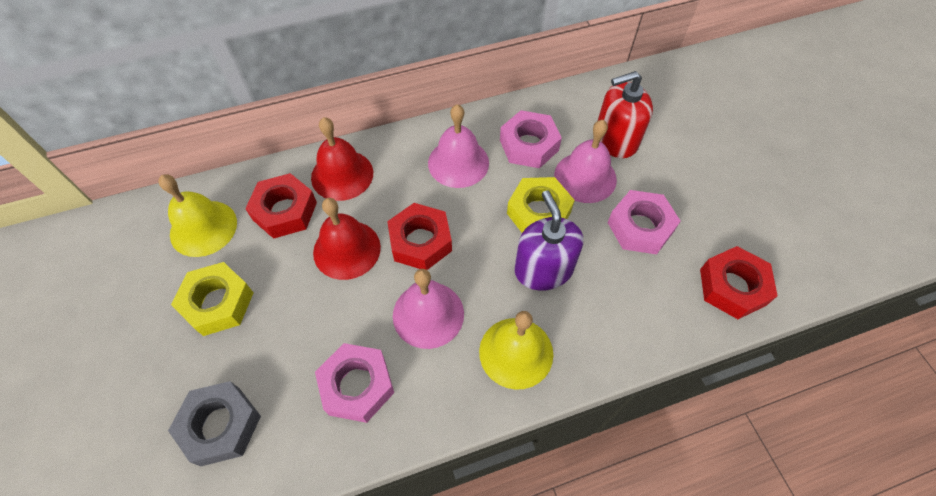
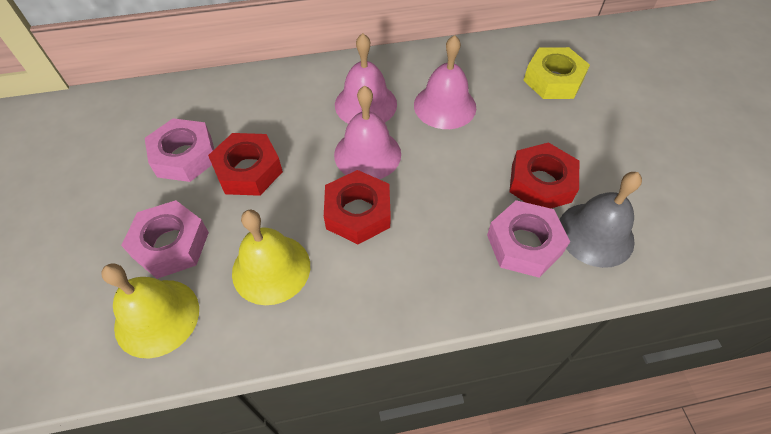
grey bell: none = 0 -> [560,172,642,268] = 1
grey nut: [168,381,261,466] = 1 -> none = 0
purple soap dispenser: [514,190,583,291] = 1 -> none = 0
red bell: [311,117,373,201] [313,198,381,280] = 2 -> none = 0
red soap dispenser: [598,71,653,158] = 1 -> none = 0
yellow nut: [171,262,254,336] [507,177,575,233] = 2 -> [523,47,590,99] = 1

